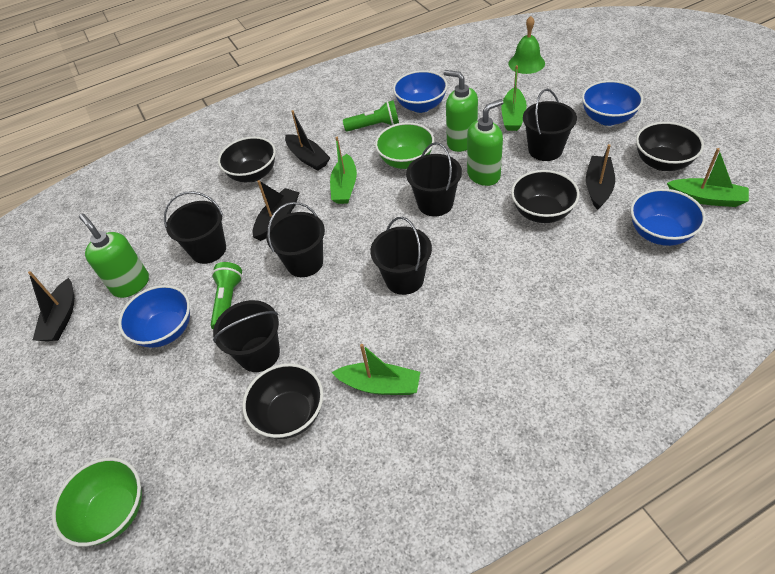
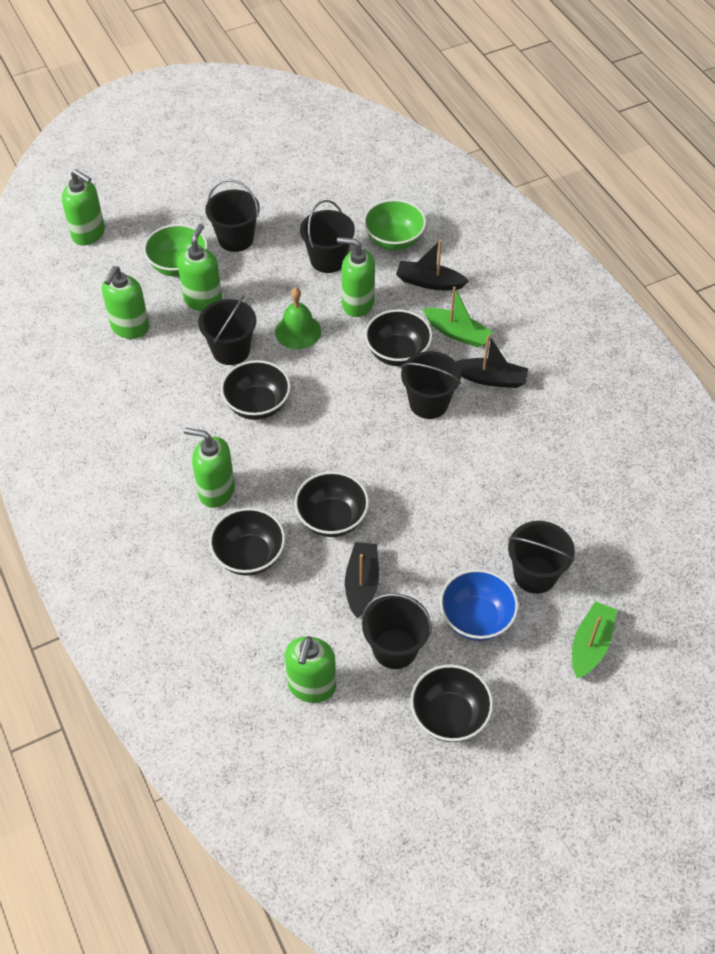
black boat: [28,271,74,341] [252,180,300,241] [285,110,330,171] [586,144,615,210] = 4 -> [345,542,379,618] [396,240,469,290] [456,335,528,388] = 3
black bowl: [218,137,276,182] [242,363,323,439] [511,170,580,223] [636,122,704,171] = 4 -> [209,508,285,576] [221,360,291,420] [294,471,369,537] [365,309,432,366] [410,664,493,742] = 5
blue bowl: [118,285,190,348] [393,70,448,113] [582,80,643,126] [630,189,706,246] = 4 -> [440,569,519,641] = 1
green boat: [330,137,357,204] [332,344,420,395] [501,65,527,131] [667,148,749,207] = 4 -> [423,287,493,348] [572,601,617,678] = 2
green flashlight: [211,262,242,329] [343,100,399,132] = 2 -> none = 0
green soap dispenser: [79,213,149,298] [443,70,478,152] [467,99,504,186] = 3 -> [62,169,105,246] [102,266,149,339] [178,224,222,311] [184,428,235,508] [285,636,336,703] [337,237,375,317] = 6

